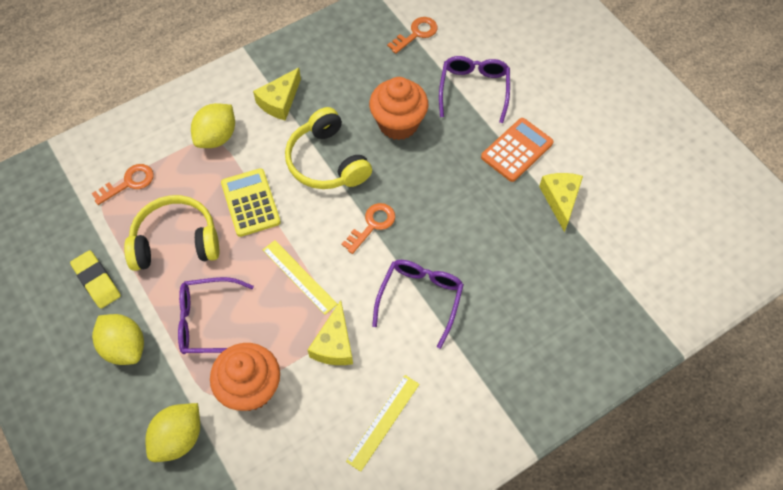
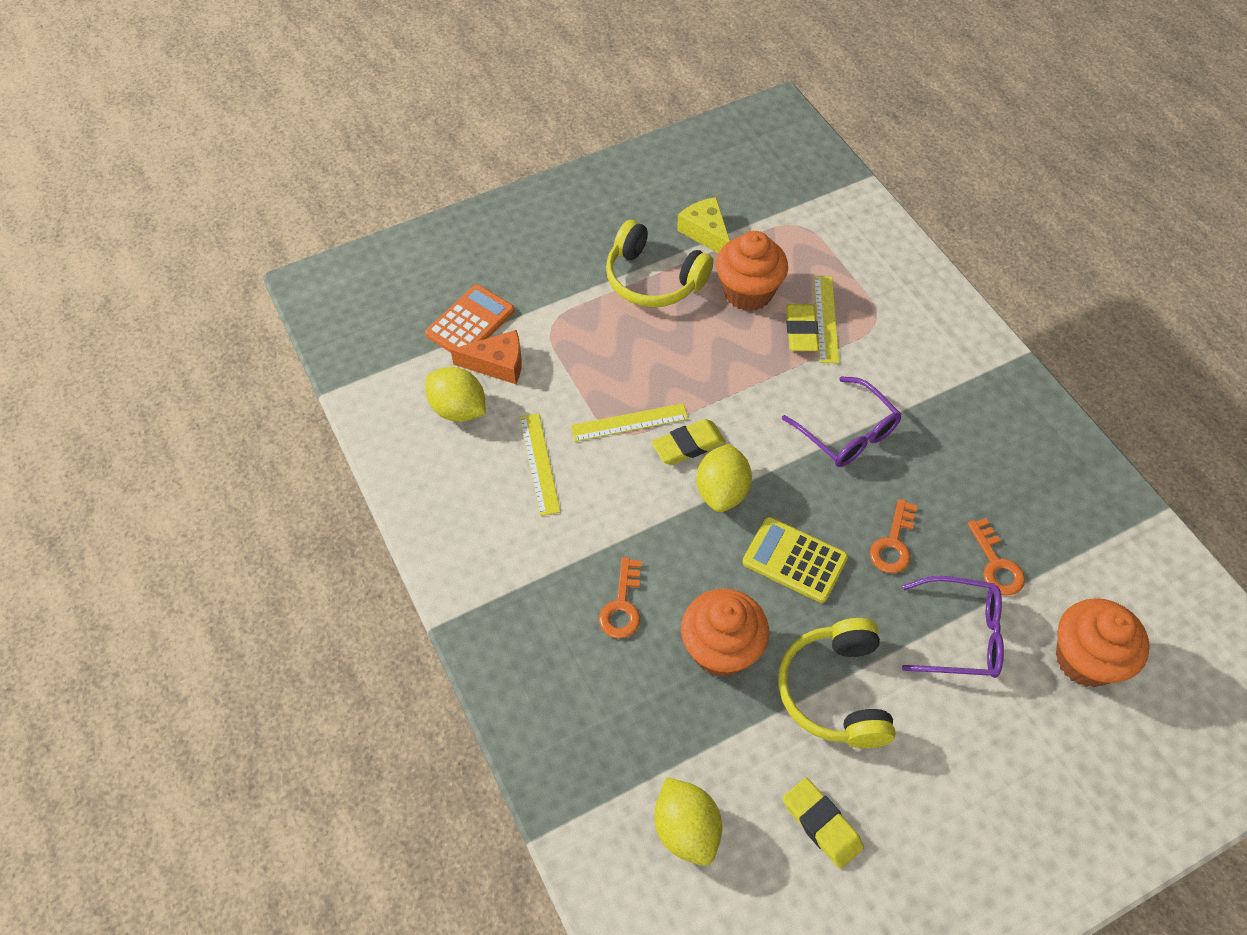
orange cheese: none = 0 -> [450,330,522,384] = 1
orange cupcake: [210,343,280,411] [369,77,428,140] = 2 -> [681,589,769,677] [716,231,788,311] [1056,598,1150,687] = 3
purple glasses: [178,277,254,354] [372,260,464,349] [439,56,510,123] = 3 -> [782,376,902,467] [902,576,1004,678] = 2
yellow cheese: [253,68,301,121] [308,300,353,365] [539,173,583,232] = 3 -> [677,197,730,254] = 1
yellow eraser: [70,250,121,309] = 1 -> [651,419,726,465] [783,777,864,869] [786,304,819,351] = 3
yellow ruler: [263,240,338,315] [346,375,419,472] = 2 -> [520,413,561,516] [571,403,688,442] [814,276,839,363] = 3

